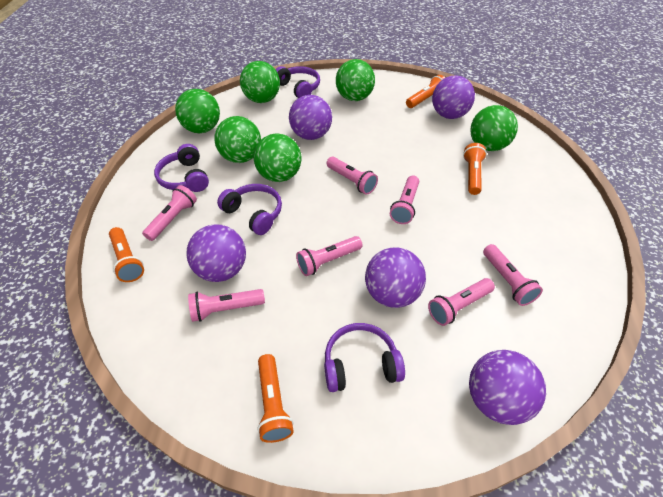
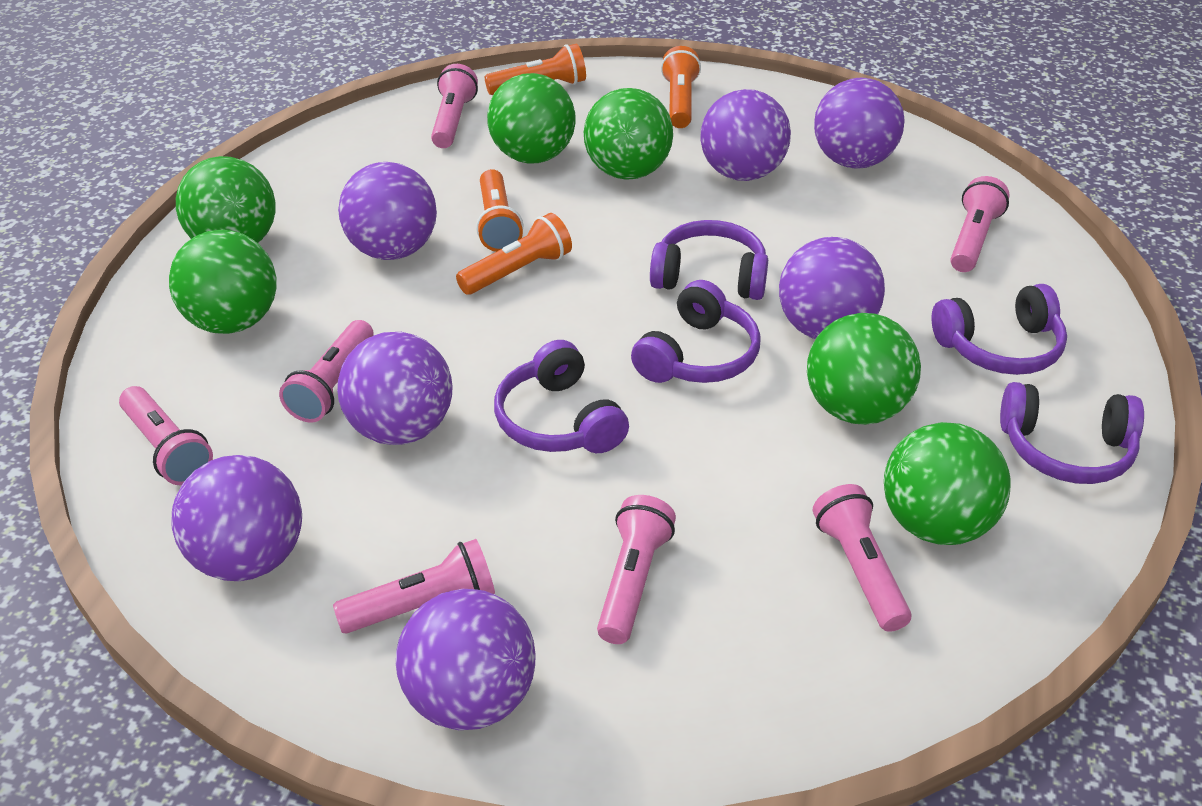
purple ball: [186,224,246,282] [289,95,332,140] [365,248,426,308] [432,75,475,119] [469,350,546,425] = 5 -> [171,455,302,581] [337,332,453,445] [338,162,437,260] [396,589,536,730] [700,89,791,181] [779,237,885,339] [814,78,905,168] = 7
purple headphones: [154,144,209,192] [217,184,282,235] [275,66,320,98] [324,323,405,392] = 4 -> [494,340,629,453] [631,280,761,383] [650,220,768,300] [932,284,1067,375] [1000,382,1144,484] = 5

